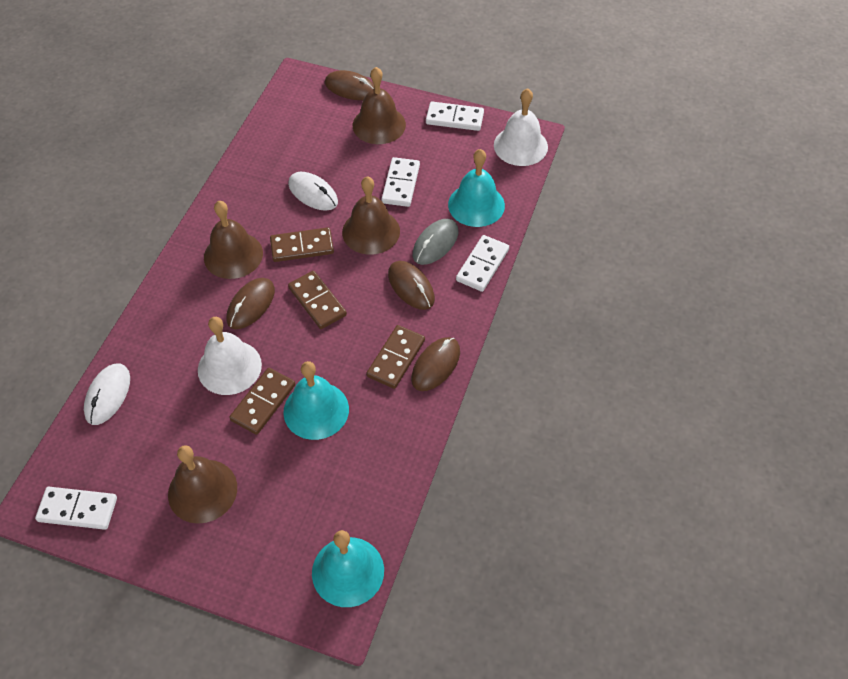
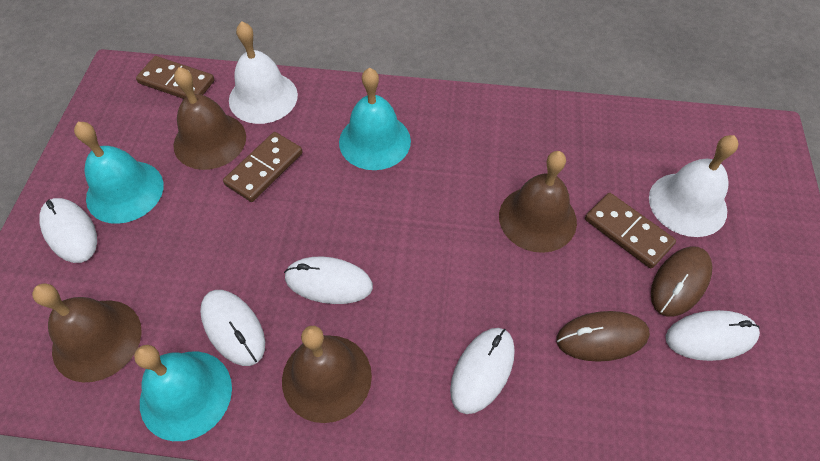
brown domino: [229,368,295,435] [270,227,334,262] [288,271,347,329] [366,325,425,389] = 4 -> [136,56,215,99] [223,132,303,202] [585,193,676,268] = 3
brown mouse: [227,278,275,329] [325,70,374,100] [388,261,435,310] [411,337,460,391] = 4 -> [556,311,650,362] [651,247,712,317] = 2
grey mouse: [413,219,458,265] = 1 -> none = 0
white domino: [35,487,117,530] [382,157,420,207] [426,102,484,131] [456,235,509,292] = 4 -> none = 0
white mouse: [84,364,130,425] [288,172,338,211] = 2 -> [39,198,97,263] [200,290,265,366] [284,257,373,304] [450,328,515,414] [666,310,760,361] = 5

